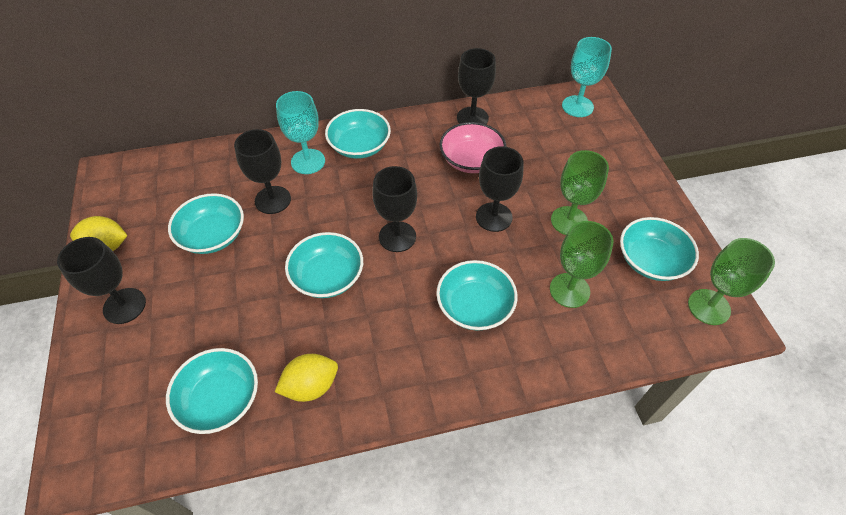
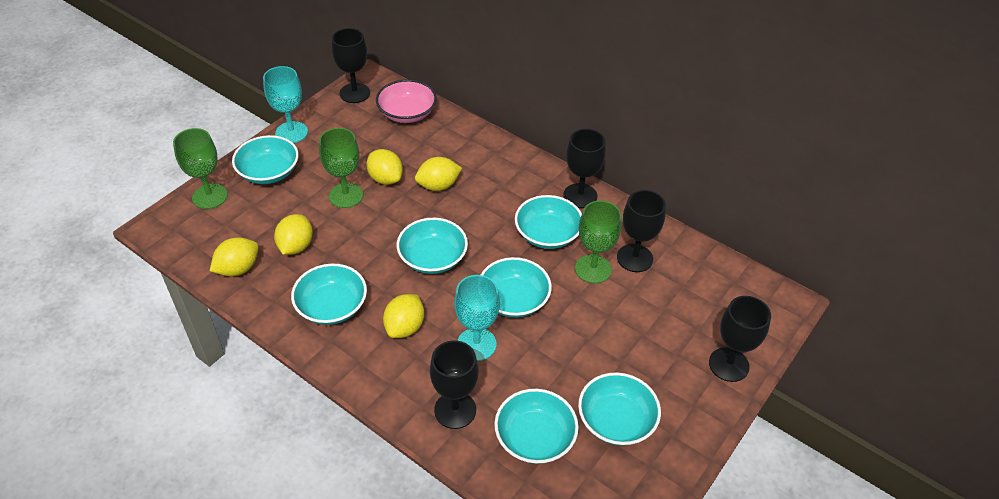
turquoise bowl: [166,348,258,434] [168,193,244,254] [285,232,363,298] [325,109,391,159] [436,260,518,331] [620,217,699,281] = 6 -> [232,135,299,184] [291,264,367,325] [397,218,468,274] [481,257,552,318] [494,389,579,464] [515,195,582,249] [578,372,661,446] = 7
yellow lemon: [70,216,127,251] [275,354,338,402] = 2 -> [210,237,259,277] [274,214,313,255] [366,149,403,185] [383,294,424,338] [415,157,462,191] = 5

